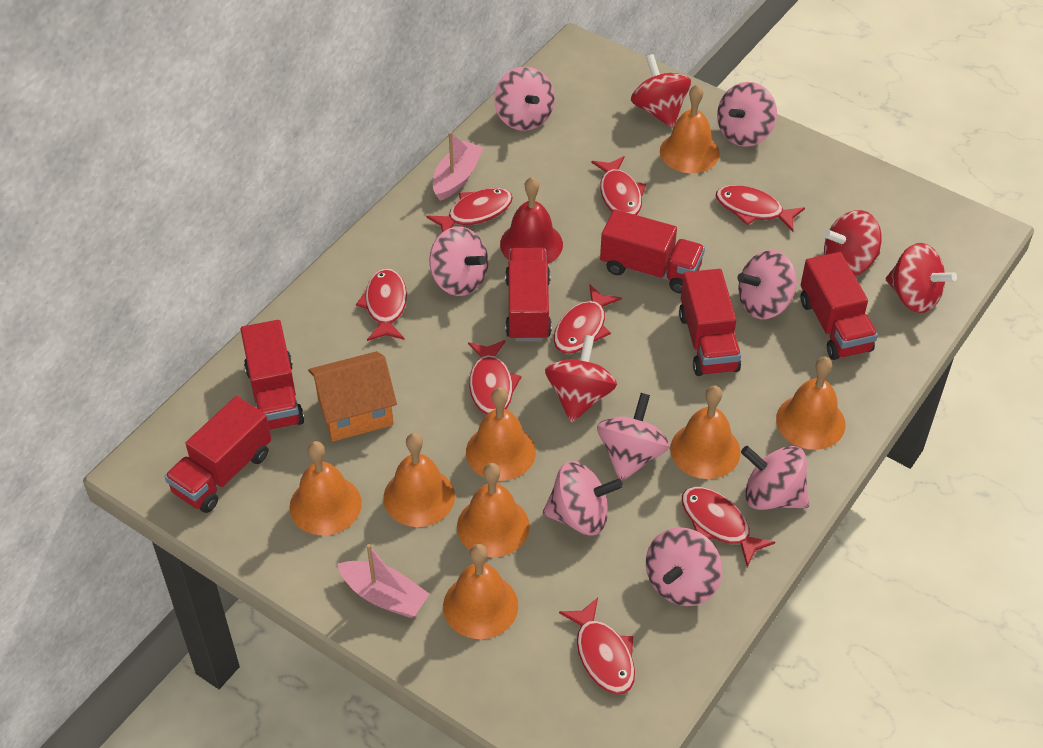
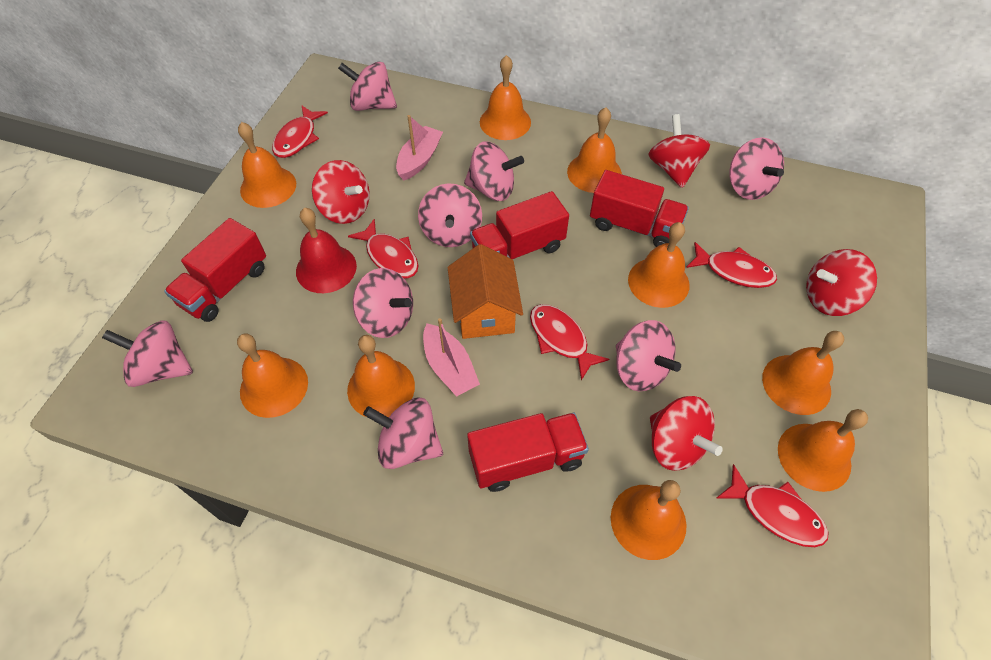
orange bell: [290,441,362,535] [383,433,455,527] [443,544,518,639] [457,463,530,557] [466,387,536,481] [660,84,720,173] [670,385,741,479] [776,356,845,450] = 8 -> [237,333,308,418] [238,122,296,208] [347,335,415,418] [480,55,531,140] [567,107,622,193] [611,480,687,560] [628,222,689,308] [762,331,844,415] [778,409,868,492] = 9
red fish: [356,268,407,341] [426,188,513,232] [468,340,522,415] [554,284,622,354] [559,598,635,695] [591,156,646,215] [682,487,775,567] [716,185,805,232] = 8 -> [272,106,328,158] [348,219,418,279] [530,304,609,380] [686,242,777,288] [717,464,828,547] = 5
red truck: [165,396,271,513] [241,320,304,430] [505,248,552,342] [600,209,705,294] [679,269,741,376] [800,252,878,360] = 6 -> [164,218,266,322] [467,413,589,492] [470,191,569,259] [590,170,689,247] = 4

